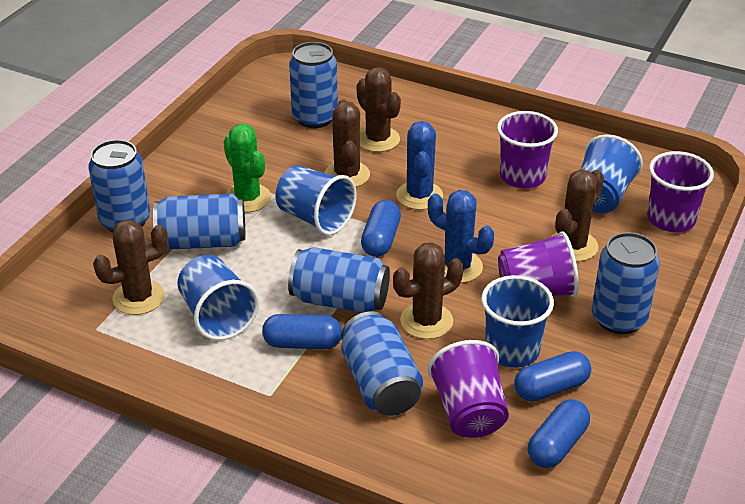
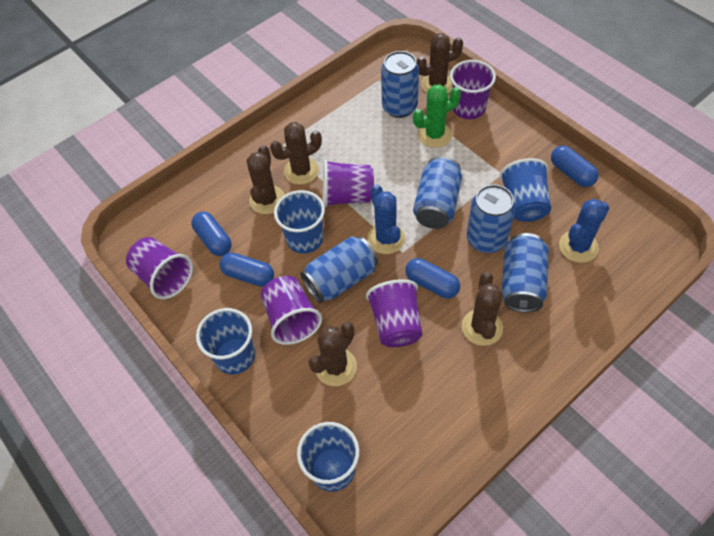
blue can: [89,140,150,233] [153,194,245,250] [288,247,390,313] [289,42,338,128] [341,311,423,416] [592,232,660,334] = 6 -> [301,236,378,303] [381,51,419,118] [413,156,462,229] [467,184,516,253] [501,233,549,313] = 5
purple cup: [428,340,509,438] [497,111,558,188] [498,231,579,297] [647,151,714,232] = 4 -> [126,237,193,299] [261,276,322,345] [323,159,374,207] [366,279,422,347] [450,60,496,119] = 5

